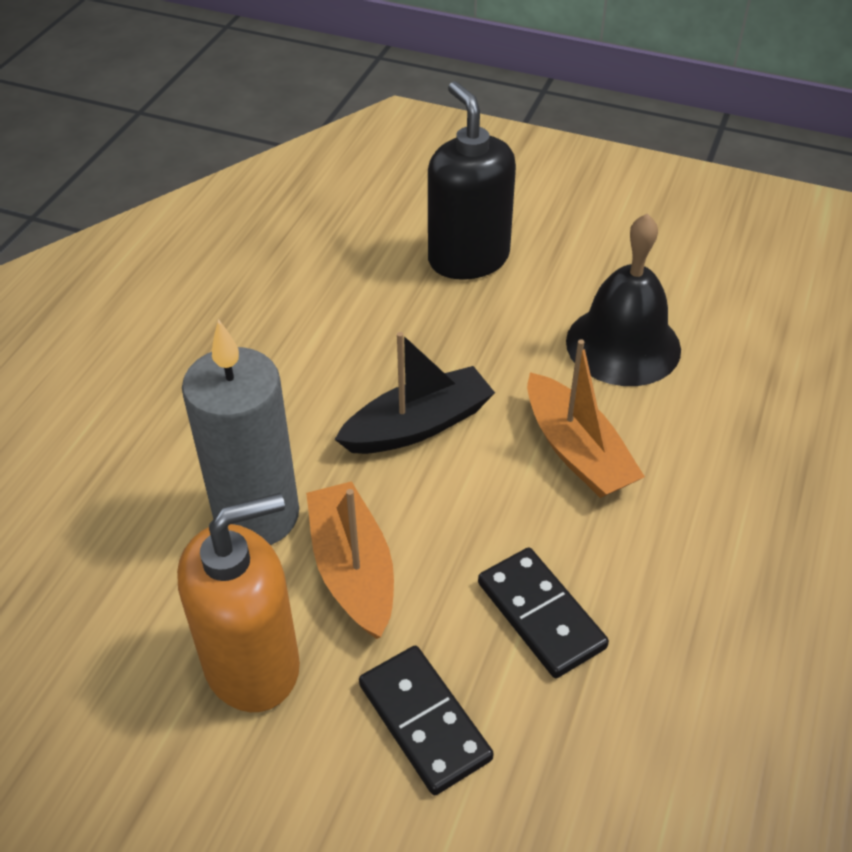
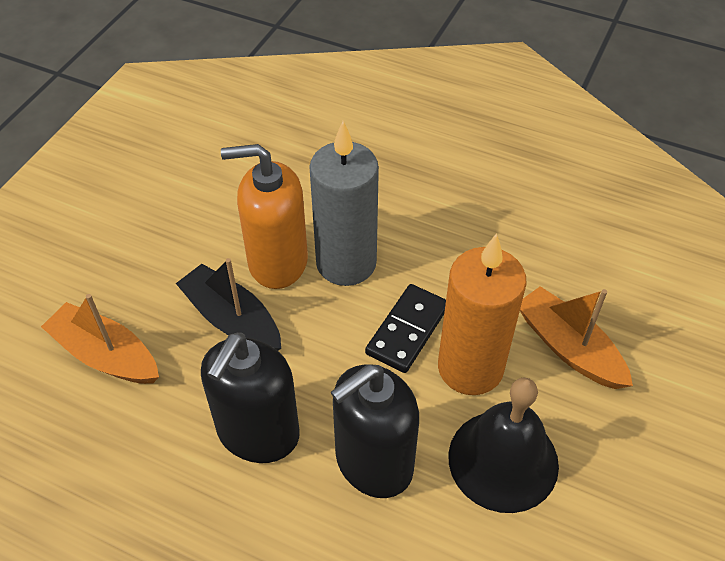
black domino: [359,646,494,795] [478,547,609,678] = 2 -> [365,284,446,373] = 1
black soap dispenser: [428,81,516,280] = 1 -> [201,332,300,463] [331,364,419,498] = 2
orange candle: none = 0 -> [438,233,526,395] = 1

